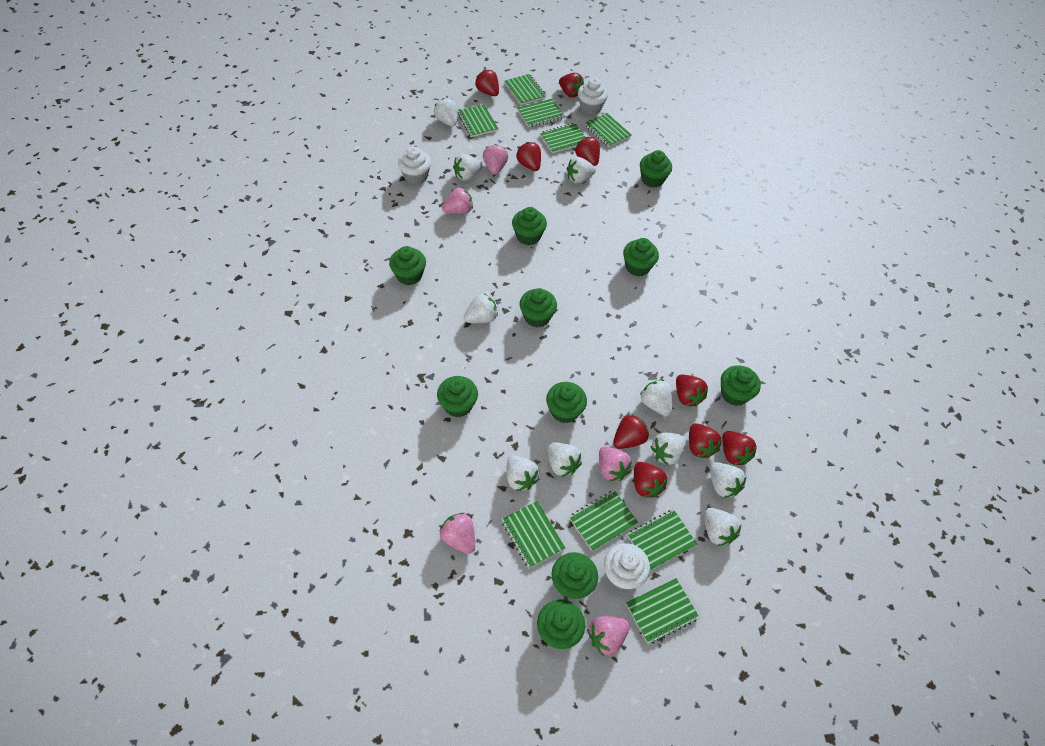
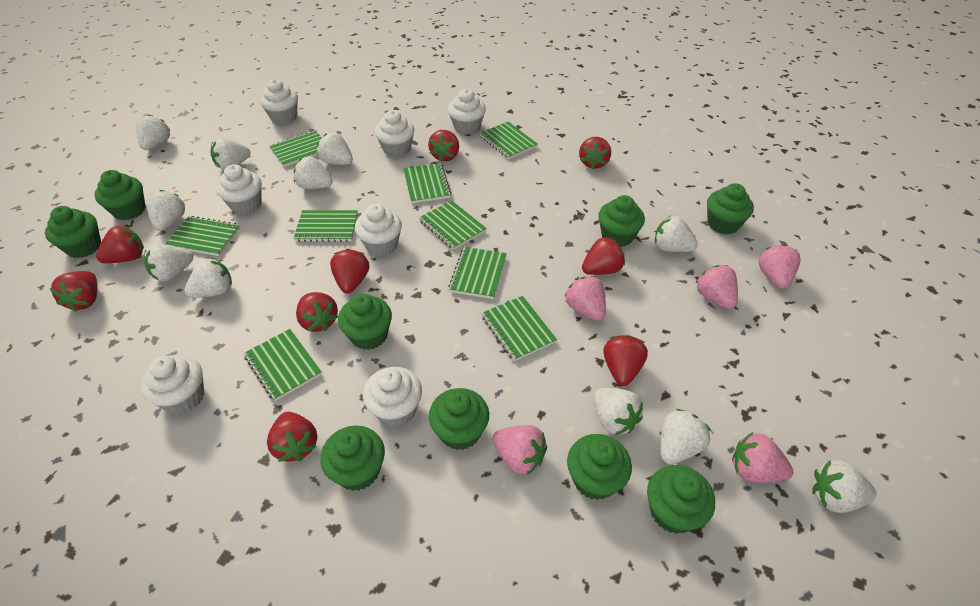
green cupcake: [389,246,426,285] [437,376,478,417] [512,207,547,245] [519,288,557,327] [537,600,585,649] [546,382,587,423] [552,552,598,599] [623,238,659,276] [640,150,672,188] [721,365,761,406] = 10 -> [45,206,101,258] [94,170,146,220] [320,425,385,491] [338,294,392,350] [429,388,489,450] [567,434,632,500] [598,195,645,247] [647,465,715,534] [707,183,754,235] = 9
white cupcake: [398,146,431,185] [578,78,608,115] [604,543,650,590] = 3 -> [141,355,204,414] [216,164,262,215] [260,79,298,124] [355,204,402,256] [363,367,422,427] [375,110,414,157] [448,89,486,135] = 7
white strawberry: [434,98,458,126] [453,154,483,181] [464,293,498,323] [506,455,539,491] [548,442,582,477] [567,157,596,183] [640,380,672,416] [650,433,686,465] [704,508,742,546] [710,462,747,498] = 10 -> [136,114,171,150] [144,244,193,282] [146,190,185,231] [185,258,232,298] [211,138,251,170] [294,156,333,189] [317,133,353,165] [594,388,643,435] [655,216,698,252] [661,409,711,464] [812,460,877,513] = 11

